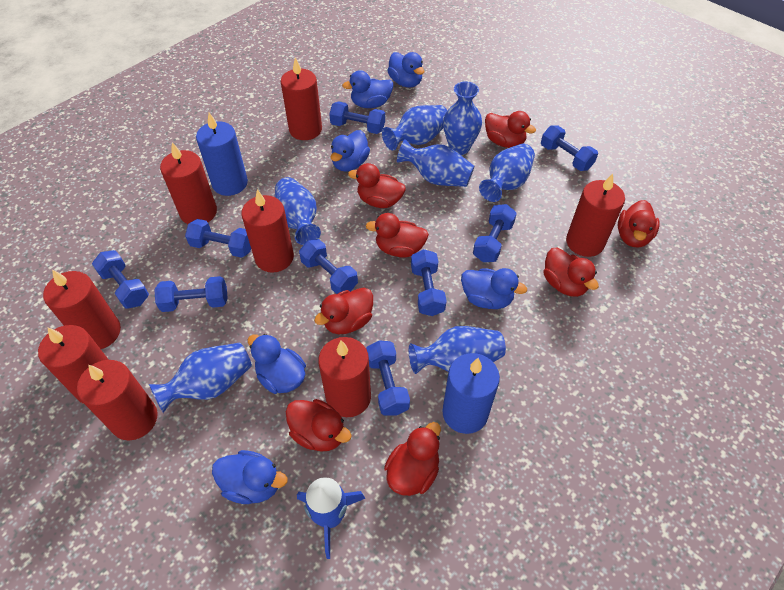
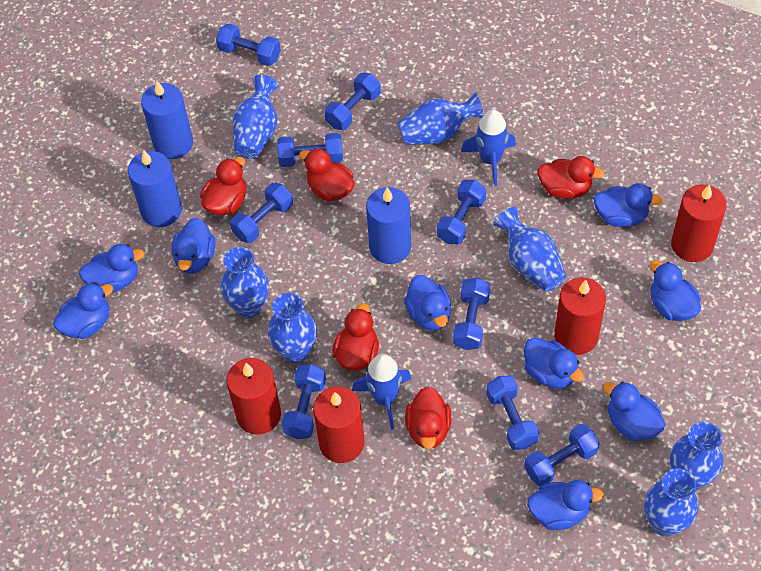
blue candle: [196,113,248,196] [442,353,500,434] = 2 -> [128,150,182,227] [141,81,193,159] [366,187,411,264] = 3
blue duck: [212,450,287,504] [248,334,306,394] [331,130,370,172] [342,70,393,108] [387,52,424,87] [461,268,527,309] = 6 -> [53,283,113,339] [79,244,145,293] [171,218,215,274] [404,275,451,331] [524,337,584,389] [527,480,604,530] [593,183,663,227] [603,381,666,441] [650,261,701,321] = 9
blue rocket: [297,477,366,559] = 1 -> [352,354,412,430] [461,110,516,186] = 2
red candle: [38,325,109,404] [43,269,121,349] [77,360,158,440] [160,142,217,224] [241,189,294,273] [281,58,322,140] [318,337,371,417] [566,174,625,257] = 8 -> [227,358,281,435] [313,386,364,463] [554,277,606,355] [671,184,727,262] = 4
red duck: [286,399,352,451] [314,288,373,335] [348,163,406,208] [366,213,429,258] [384,422,441,496] [485,111,536,148] [543,248,599,297] [618,200,660,248] = 8 -> [200,157,246,215] [299,148,355,202] [332,303,379,371] [405,387,452,449] [537,156,604,199] = 5

